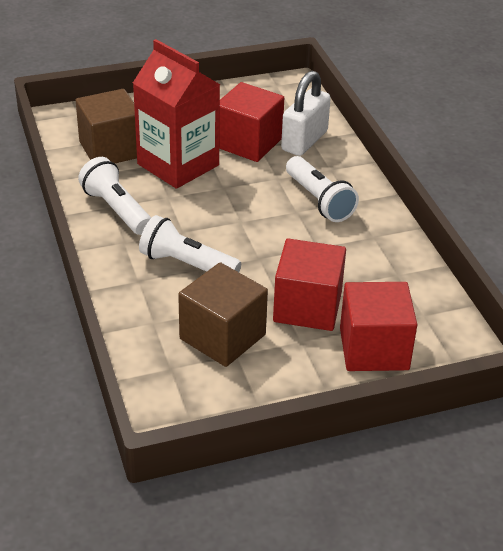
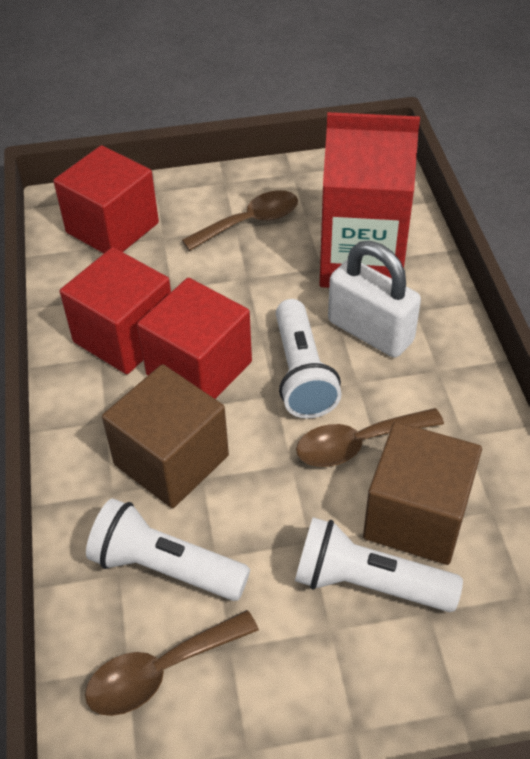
brown spoon: none = 0 -> [85,610,259,716] [182,190,298,251] [296,408,444,467] = 3

